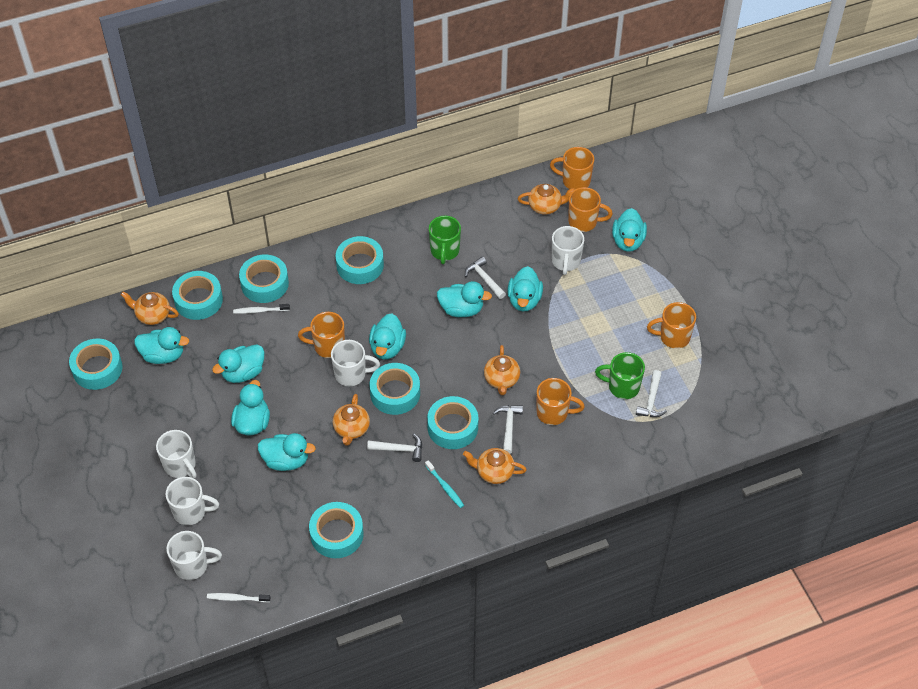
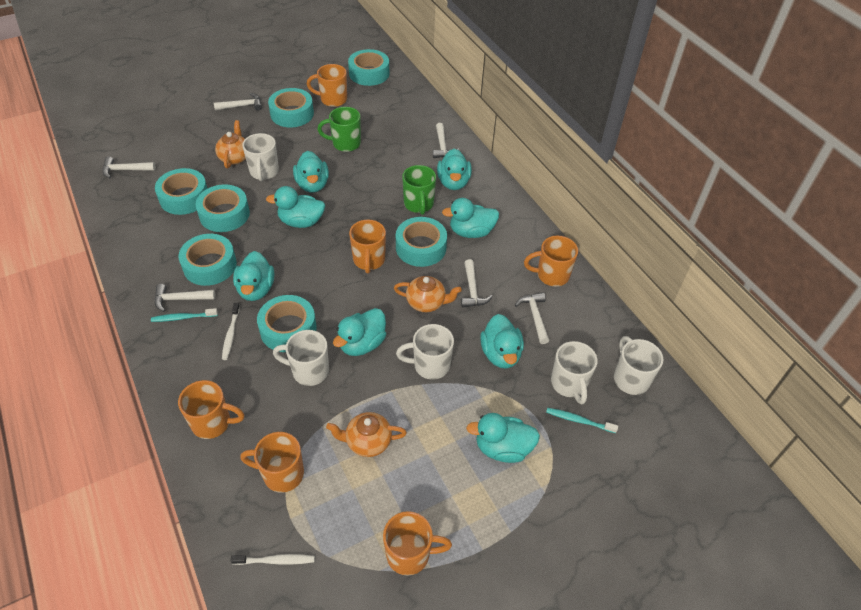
orange mug: [298,312,345,358] [537,378,585,425] [550,147,594,189] [568,187,613,232] [647,302,696,349] = 5 -> [178,380,244,439] [240,432,304,493] [307,64,347,107] [349,220,386,274] [383,511,452,576] [524,235,578,286] = 6
orange teapot: [121,292,179,325] [333,394,370,446] [463,448,527,484] [484,345,520,395] [518,184,575,215] = 5 -> [215,120,246,168] [326,412,407,457] [394,276,462,312] = 3
turquoise toothbrush: [425,460,464,508] = 1 -> [151,308,218,322] [546,408,618,433] = 2
white hammer: [367,433,422,462] [465,257,506,299] [493,405,523,454] [636,370,667,417] = 4 -> [103,156,156,178] [155,284,215,312] [214,93,262,111] [433,123,459,158] [461,259,493,308] [515,292,549,344] = 6

